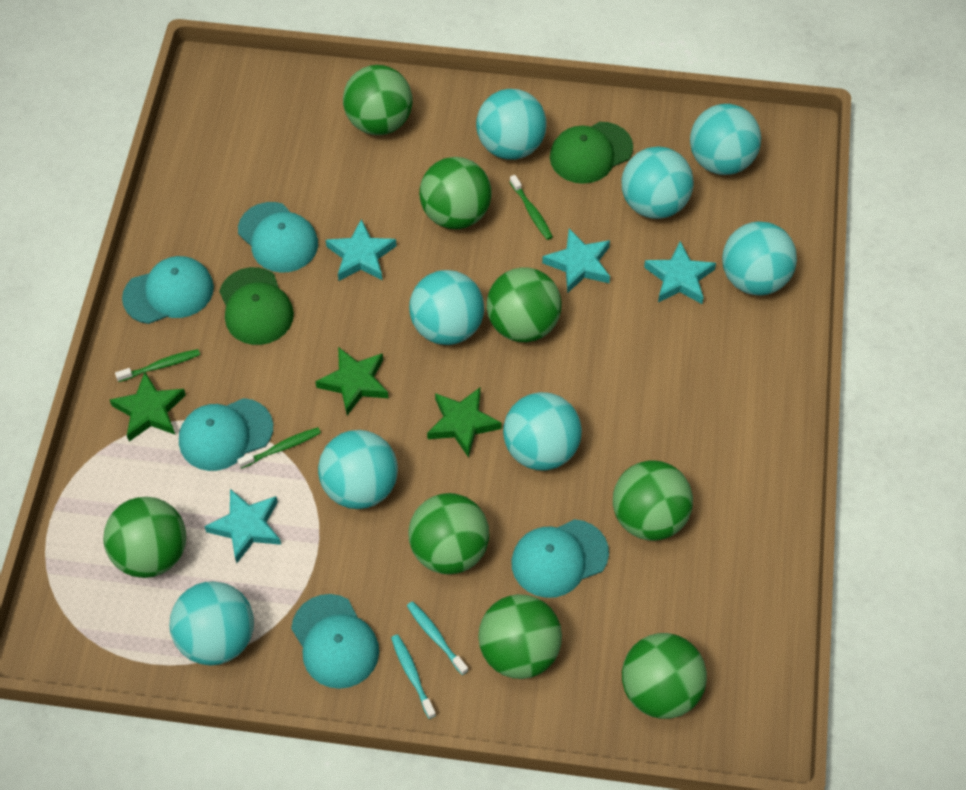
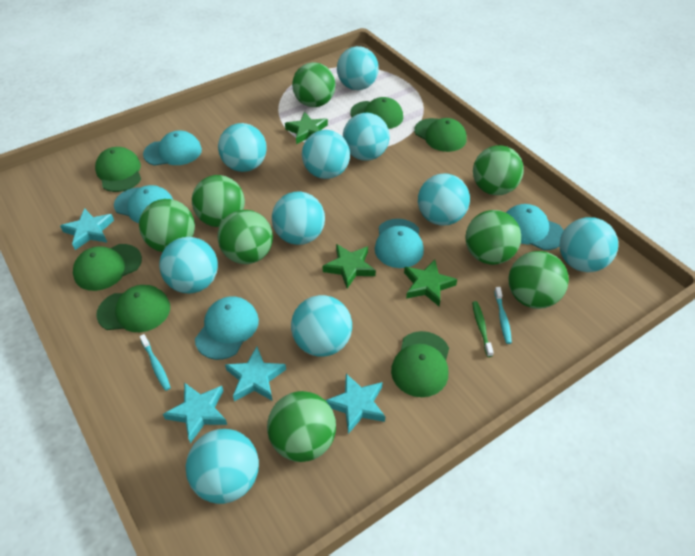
green cap: [219,267,294,345] [550,122,633,184] = 2 -> [73,244,142,291] [95,147,141,192] [96,285,170,332] [350,97,403,129] [391,331,449,397] [414,118,467,152] = 6
green toothbrush: [115,349,200,382] [237,427,321,469] [510,175,553,240] = 3 -> [472,301,494,357] = 1
turquoise ball: [170,581,254,666] [318,430,398,509] [409,270,484,345] [476,89,547,160] [503,392,582,470] [622,146,694,219] [690,104,761,175] [722,222,797,296] = 8 -> [159,237,218,294] [186,429,259,504] [218,123,267,172] [272,192,325,245] [291,295,352,357] [302,130,350,179] [337,46,379,90] [343,113,390,161] [418,174,470,226] [560,217,618,272] = 10

